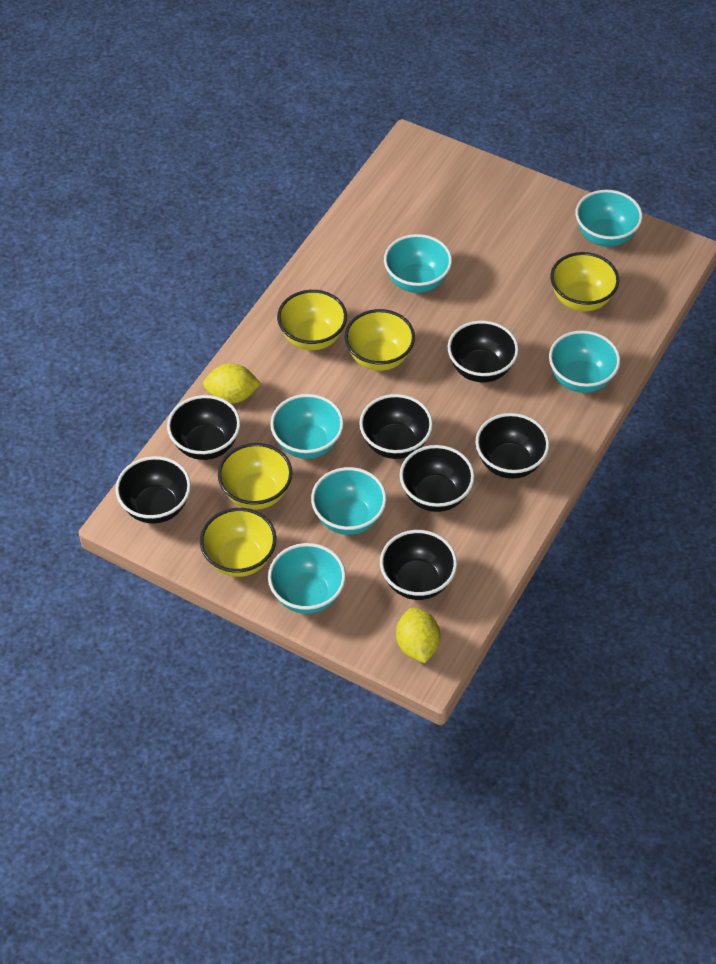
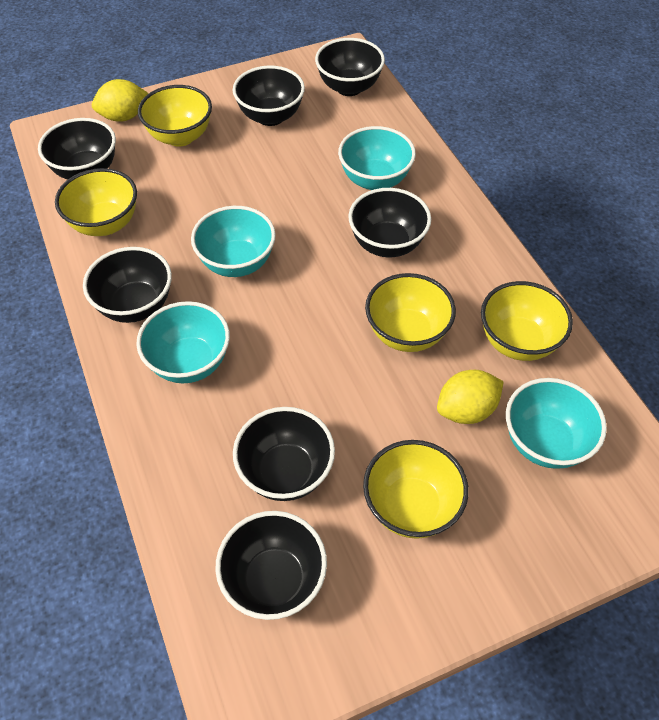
turquoise bowl: [268,543,346,614] [270,394,344,459] [311,467,387,535] [384,234,452,293] [549,330,620,393] [575,190,643,247] = 6 -> [136,301,230,383] [191,206,276,277] [338,126,416,190] [506,378,607,469] = 4

